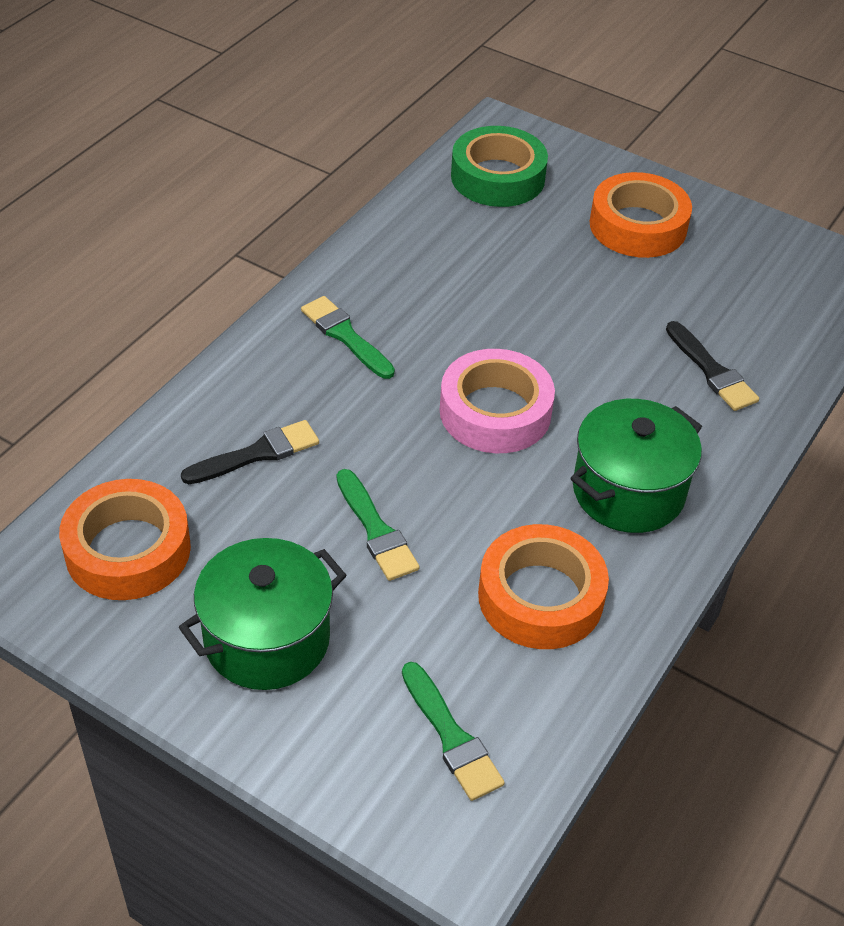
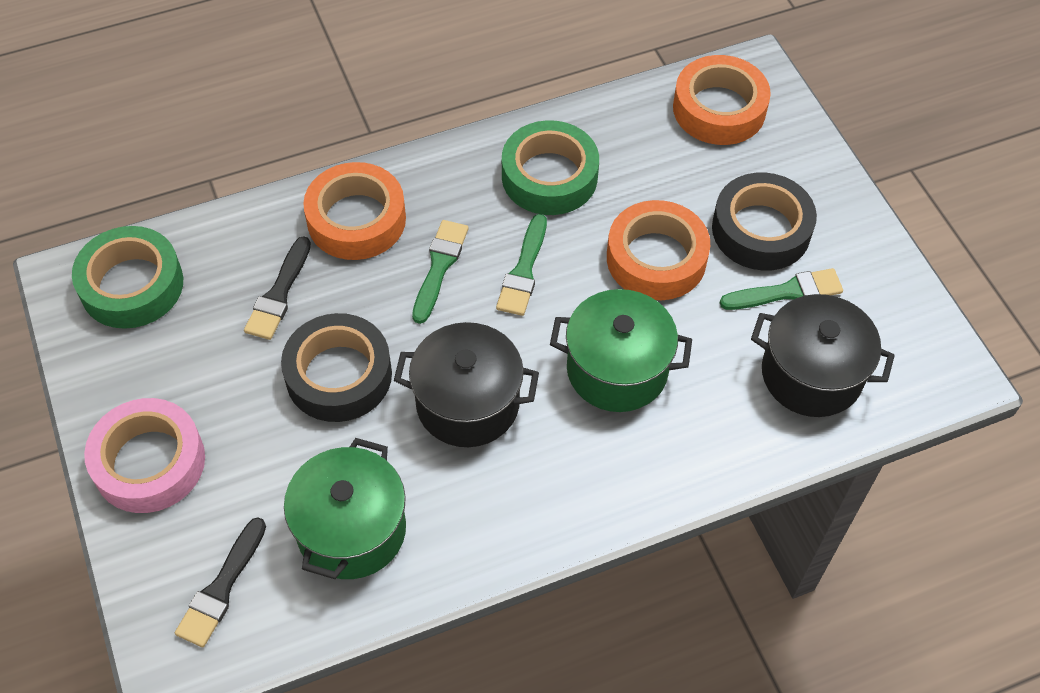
black pot: none = 0 -> [394,322,539,447] [751,294,895,417] = 2
black tape: none = 0 -> [281,313,392,422] [712,172,817,270] = 2
green tape: [451,126,548,207] = 1 -> [72,226,183,329] [502,120,599,215] = 2

